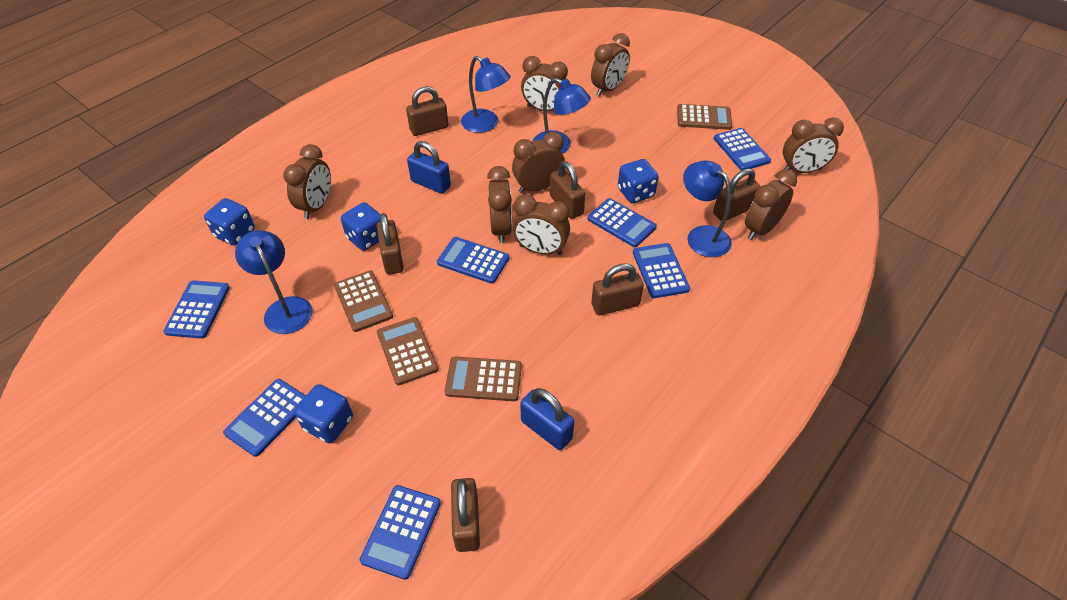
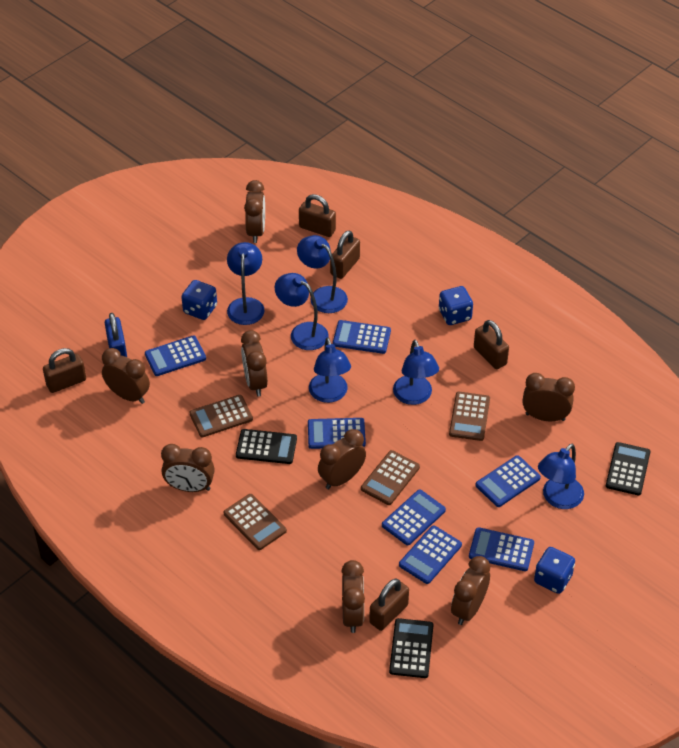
black calculator: none = 0 -> [236,429,297,464] [389,618,433,678] [606,442,651,495] = 3
blue dice: [204,198,255,246] [294,384,353,443] [341,202,381,251] [618,159,659,203] = 4 -> [181,280,217,320] [439,286,473,325] [534,547,575,594] = 3
blue lamp: [235,230,313,334] [461,56,510,133] [533,78,591,154] [683,161,732,257] = 4 -> [227,242,264,325] [275,273,328,350] [297,235,348,313] [309,337,351,403] [393,340,439,405] [538,444,584,509] = 6
blue padlock: [407,141,451,194] [520,388,574,450] = 2 -> [105,313,127,357] = 1
brown padlock: [377,213,404,275] [406,86,449,136] [451,478,480,552] [550,161,585,219] [591,263,644,315] [713,168,761,221] = 6 -> [43,348,86,393] [299,194,336,237] [330,230,360,279] [369,579,409,631] [474,320,509,369] = 5

